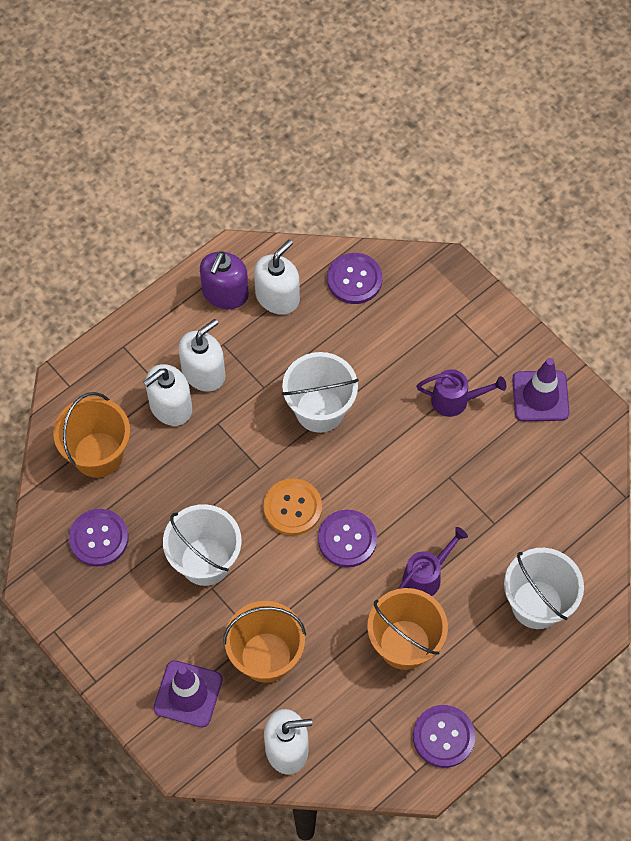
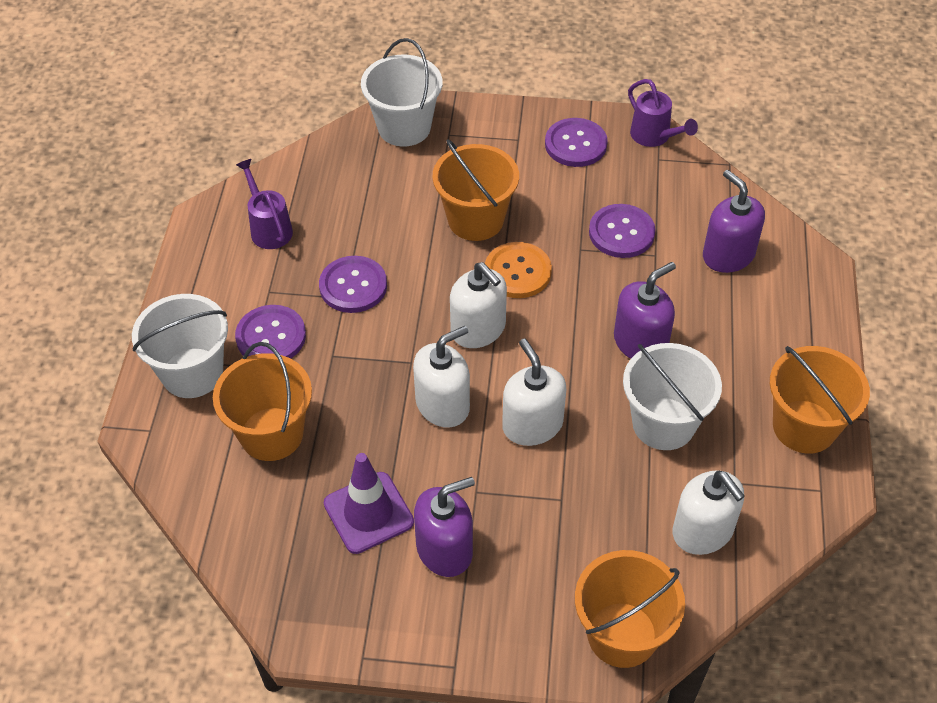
orange bucket: [53,392,130,478] [223,601,306,683] [367,588,448,670] = 3 -> [213,342,312,461] [433,140,519,241] [575,550,685,668] [770,346,870,453] = 4
purple soap dispenser: [200,251,249,309] = 1 -> [414,477,475,577] [614,262,676,359] [703,170,765,273] = 3
purple traffic cone: [153,660,223,727] [512,358,570,421] = 2 -> [324,453,414,554] = 1

